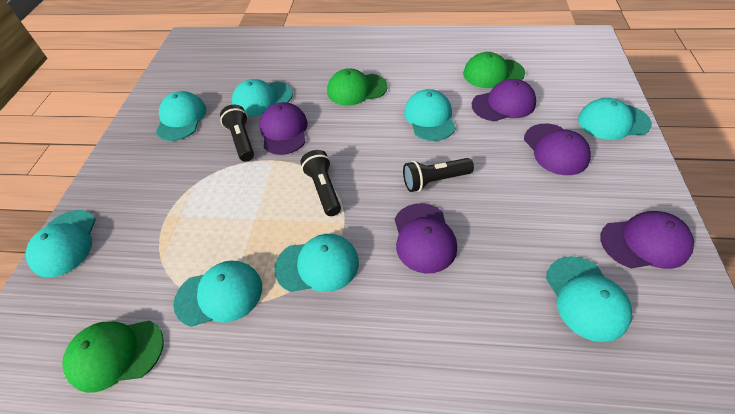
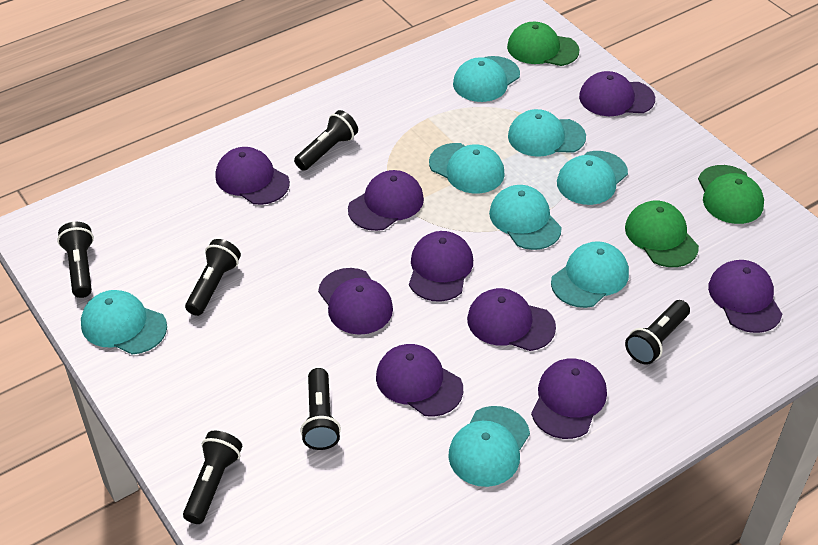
black flashlight: [220,105,254,162] [300,150,341,216] [403,158,474,192] = 3 -> [57,222,94,298] [183,431,242,524] [185,239,241,316] [294,110,358,171] [300,368,341,450] [625,300,690,365] = 6
purple cap: [260,102,308,155] [395,203,457,273] [472,79,536,121] [524,124,591,175] [600,211,694,269] = 5 -> [215,147,290,205] [318,268,393,335] [348,170,424,231] [376,344,463,417] [409,231,473,302] [467,288,556,351] [531,358,607,439] [579,71,655,116] [708,260,782,333] = 9

